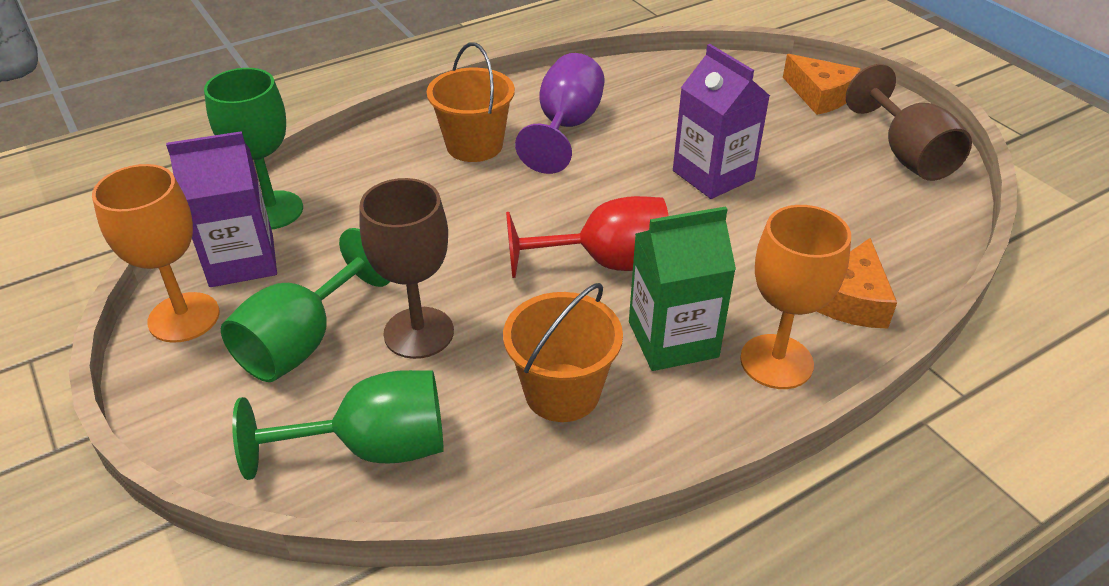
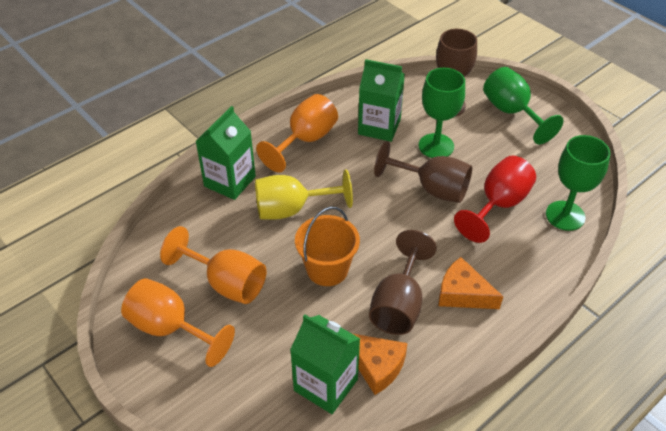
brown goblet: [359,178,454,359] [846,64,972,181] = 2 -> [369,230,437,335] [374,141,472,203] [436,29,477,116] = 3
green carton: [629,206,736,371] = 1 -> [195,106,256,200] [290,314,360,414] [358,59,405,142] = 3
orange bucket: [427,43,515,162] [503,283,623,422] = 2 -> [295,206,360,286] = 1
orange goblet: [92,164,220,343] [740,205,851,389] = 2 -> [121,278,235,367] [160,226,267,304] [256,94,338,172] = 3
purple carton: [166,131,277,287] [673,44,770,199] = 2 -> none = 0
purple goblet: [515,53,605,174] = 1 -> none = 0
yellow goblet: none = 0 -> [255,169,353,220] = 1

